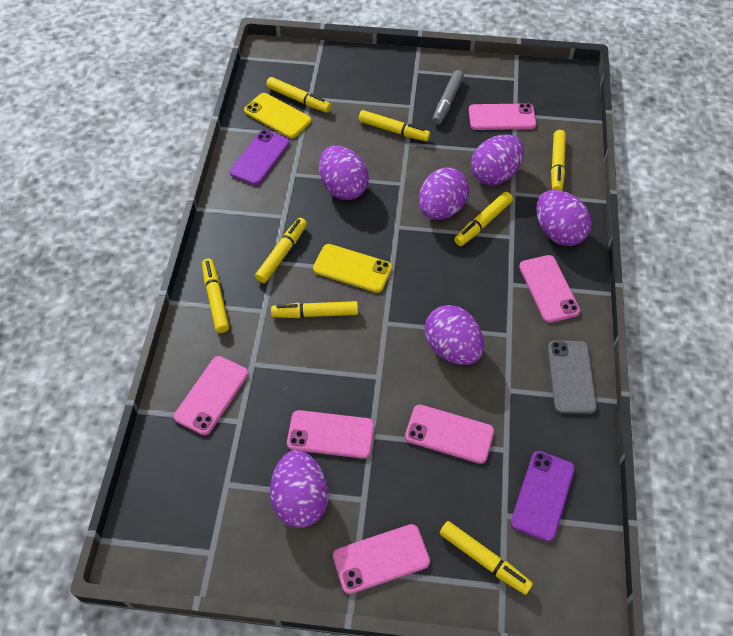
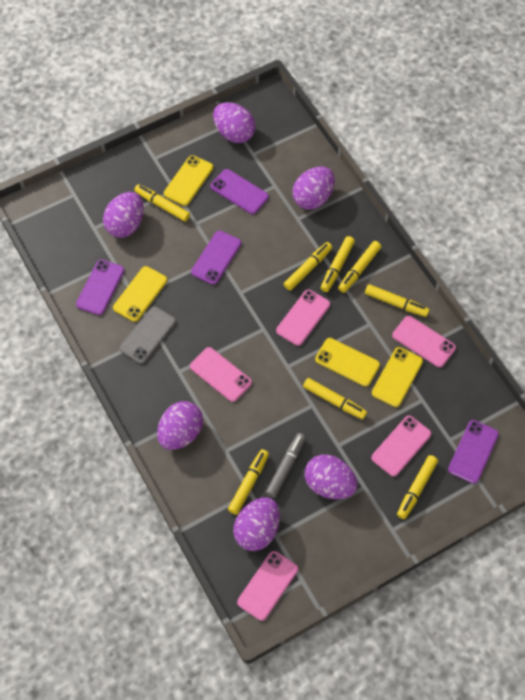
pink phone: [174,356,249,435] [287,410,374,459] [333,524,430,594] [405,404,494,464] [469,103,536,130] [519,255,580,323] = 6 -> [190,347,252,402] [237,551,298,621] [276,289,330,346] [371,416,431,476] [392,316,456,367] = 5
purple phone: [230,130,290,185] [511,451,575,542] = 2 -> [76,259,125,315] [191,231,241,285] [211,169,269,214] [448,420,499,484] = 4
yellow phone: [244,93,311,138] [313,244,392,293] = 2 -> [113,266,167,322] [164,155,213,206] [315,338,380,387] [372,347,423,407] = 4

